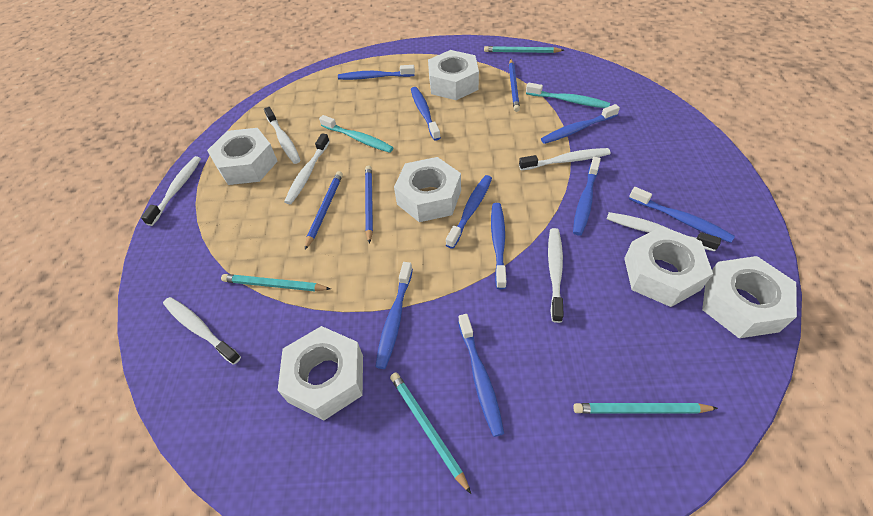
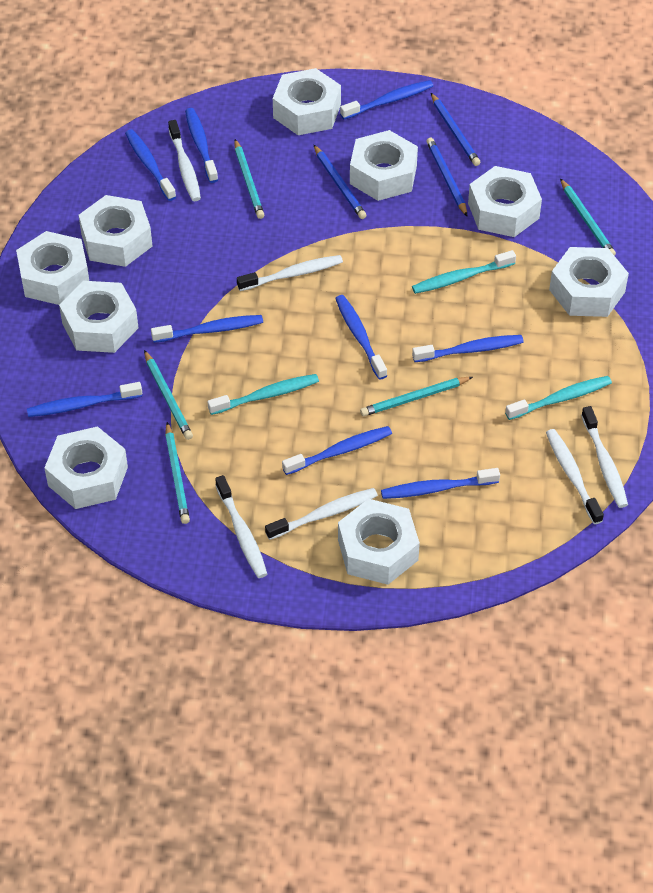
turquoise pencil: [221,274,331,292] [390,372,471,494] [484,46,564,53] [573,403,718,414] = 4 -> [144,350,193,440] [165,422,190,524] [234,139,264,219] [360,377,473,416] [560,178,616,256] = 5
turquoise toothbrush: [319,115,394,153] [526,83,610,108] = 2 -> [207,374,319,415] [412,250,516,294] [505,376,612,420] = 3
white nut: [207,128,278,185] [278,326,363,421] [394,157,461,222] [428,50,479,100] [624,226,713,307] [702,256,797,338] = 6 -> [16,231,89,305] [44,426,128,509] [59,281,138,353] [79,195,153,267] [273,68,341,135] [338,499,420,585] [350,130,418,201] [468,166,542,237] [549,247,629,317] = 9
white toothbrush: [141,156,201,226] [163,297,241,365] [264,107,301,164] [284,133,330,204] [519,148,611,170] [548,228,564,323] [607,212,721,251] = 7 -> [168,120,201,201] [215,475,267,578] [237,255,343,291] [265,488,378,540] [546,429,604,524] [581,406,628,508] = 6

